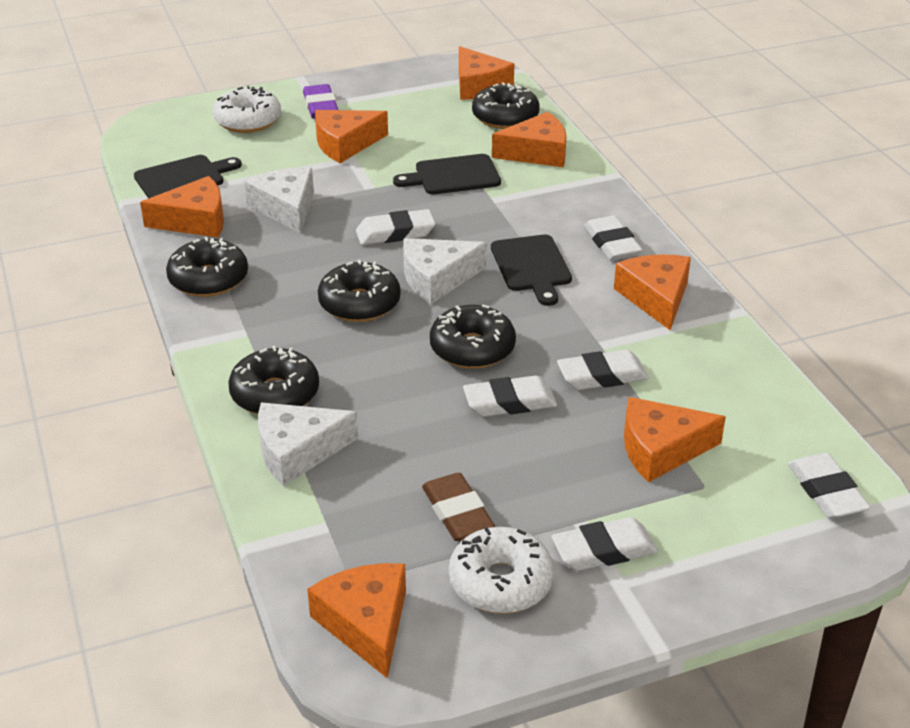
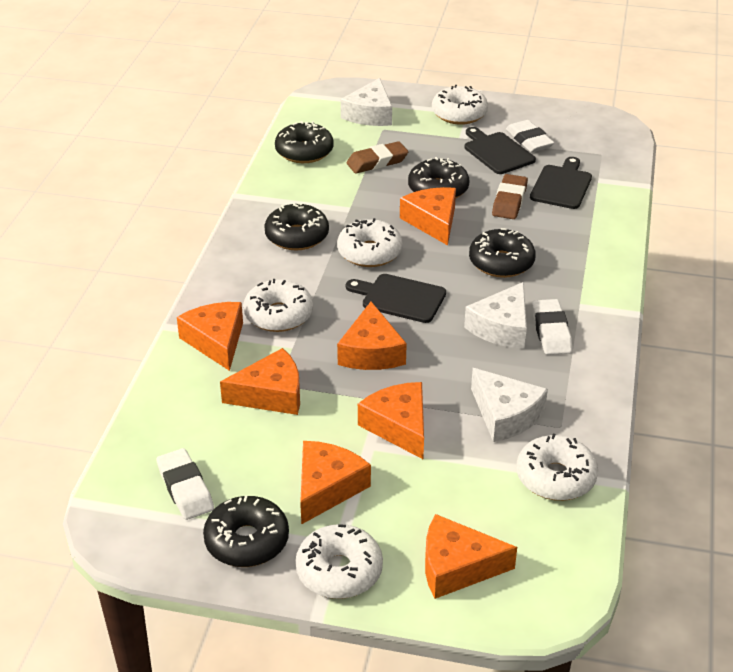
brown eraser: [422,473,495,541] = 1 -> [346,141,408,173] [492,174,528,219] = 2
purple eraser: [303,84,338,119] = 1 -> none = 0
white donut: [213,86,281,133] [449,527,554,614] = 2 -> [243,279,313,332] [296,524,383,599] [337,218,403,267] [432,85,488,125] [516,434,598,501] = 5
white eraser: [356,209,436,245] [463,376,557,417] [551,517,658,571] [557,350,649,390] [584,216,643,260] [788,453,871,519] = 6 -> [156,448,214,520] [506,120,554,152] [532,299,572,355] = 3

